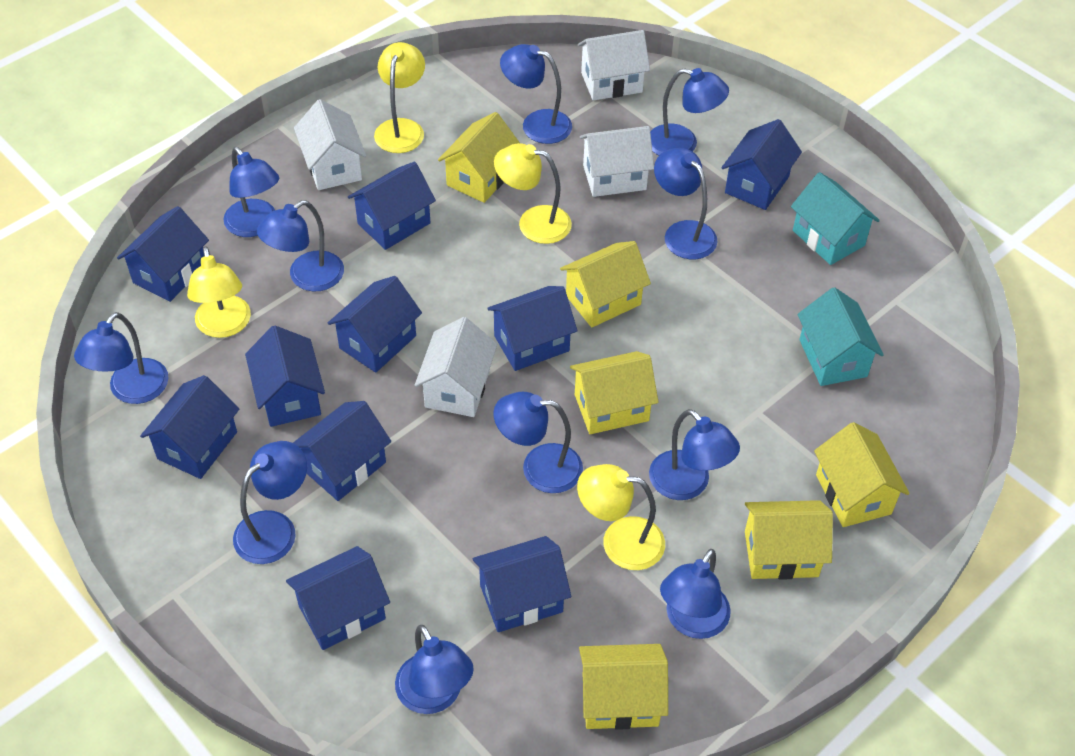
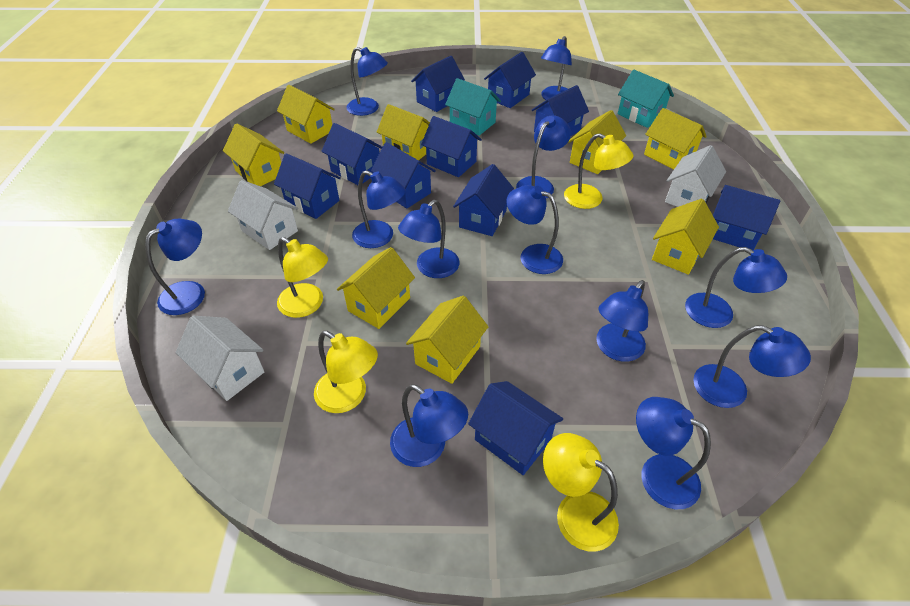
blue lamp: [74,312,169,404] [223,147,279,237] [233,441,307,564] [257,200,344,292] [395,625,474,714] [493,392,583,493] [500,44,572,144] [649,409,740,500] [650,68,729,156] [654,148,717,259] [660,549,731,639] = 11 -> [145,219,205,315] [347,47,388,116] [352,170,406,248] [390,384,468,467] [398,200,460,278] [507,185,563,274] [516,115,571,198] [541,36,572,100] [596,280,648,362] [636,397,711,509] [685,247,787,328] [693,325,811,408] = 12
white house: [294,99,366,190] [415,317,497,417] [578,30,650,101] [580,126,654,197] = 4 -> [175,316,265,401] [228,180,298,250] [665,145,726,207] = 3
yellow house: [438,112,520,203] [560,241,651,328] [570,351,658,434] [579,644,668,730] [745,500,833,580] [814,422,910,527] = 6 -> [223,123,284,186] [277,85,335,144] [337,247,415,329] [377,104,430,160] [406,296,488,384] [568,110,626,174] [644,108,707,169] [652,199,719,275] = 8

